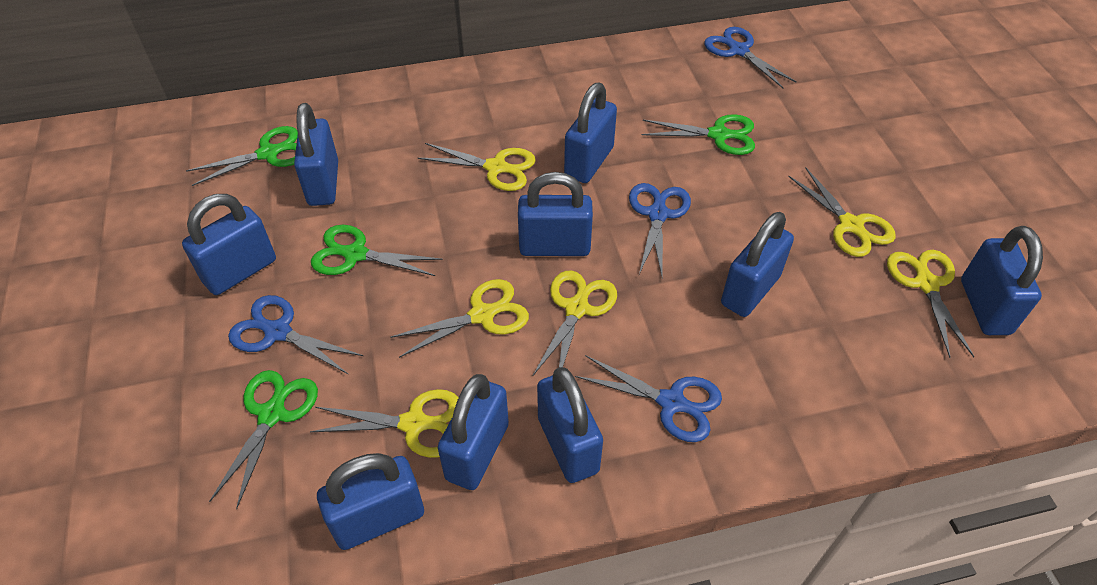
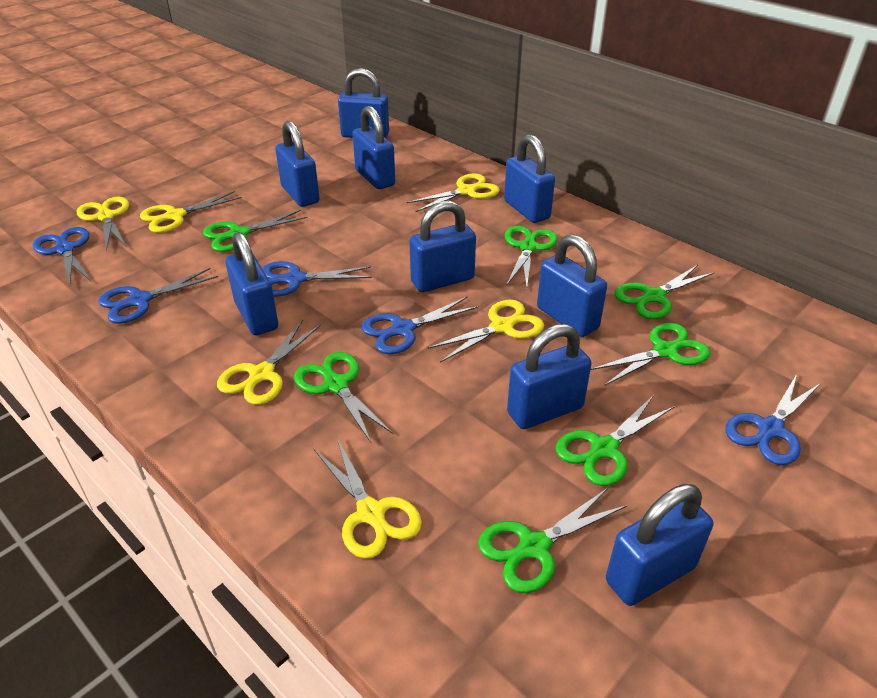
blue scissors: [228,295,363,375] [575,355,722,442] [629,183,691,276] [704,27,797,88] = 4 -> [32,227,92,286] [98,268,218,324] [262,261,372,297] [361,297,479,354] [725,374,821,465] = 5
green scissors: [186,126,298,186] [209,370,318,510] [311,225,442,276] [642,114,755,155] = 4 -> [203,210,307,252] [294,352,394,443] [478,488,628,593] [505,226,558,288] [556,395,675,486] [591,323,711,385] [615,265,715,319] = 7

